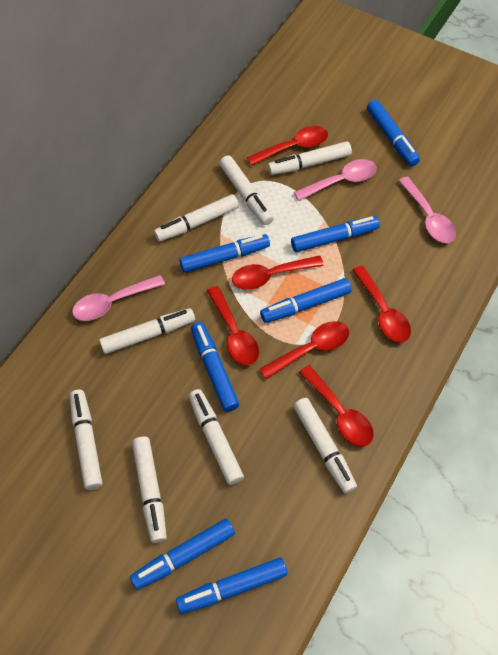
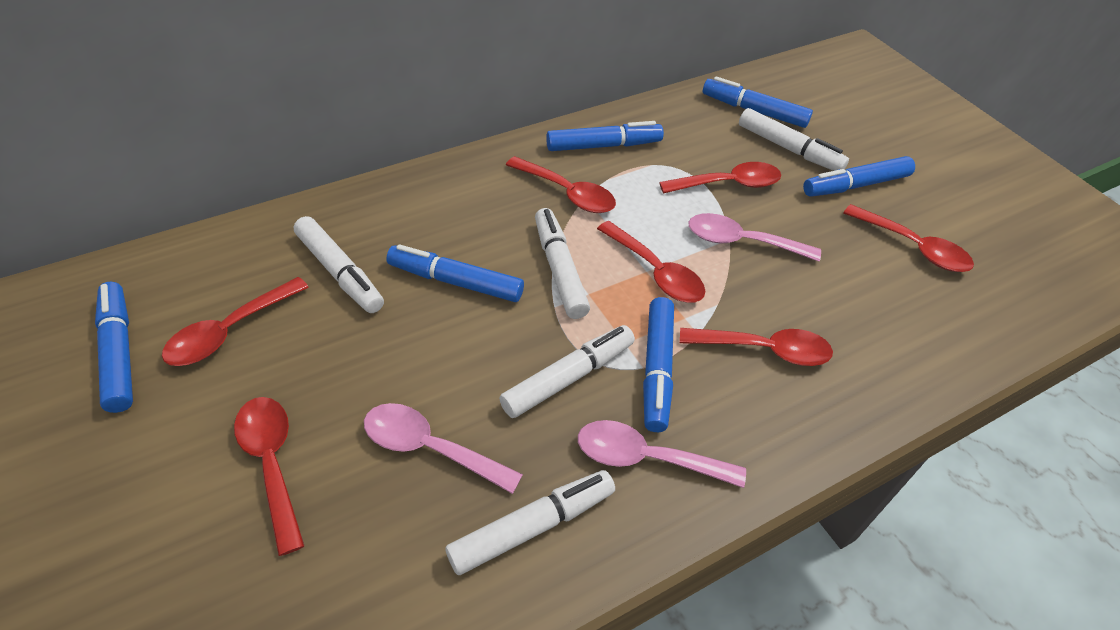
blue marker: [130,518,235,590] [176,558,288,614] [179,234,270,273] [191,322,239,412] [260,278,352,323] [291,216,380,252] [367,100,420,166] = 7 -> [95,282,133,413] [386,244,524,302] [546,121,664,151] [643,297,674,432] [703,76,813,128] [803,156,915,197] = 6
red spoon: [207,286,259,366] [232,256,324,290] [247,126,328,166] [260,321,349,379] [299,365,374,446] [352,265,411,343] = 6 -> [162,277,309,366] [234,397,304,556] [506,156,616,213] [597,221,705,303] [659,162,781,194] [680,328,833,366] [844,204,974,272] = 7
white marker: [70,390,102,490] [99,308,195,354] [132,436,167,543] [154,194,239,242] [189,389,244,485] [219,155,274,225] [268,141,352,175] [293,398,357,494] = 8 -> [294,216,384,313] [446,470,615,575] [499,325,635,418] [535,208,590,319] [739,108,849,171] = 5

